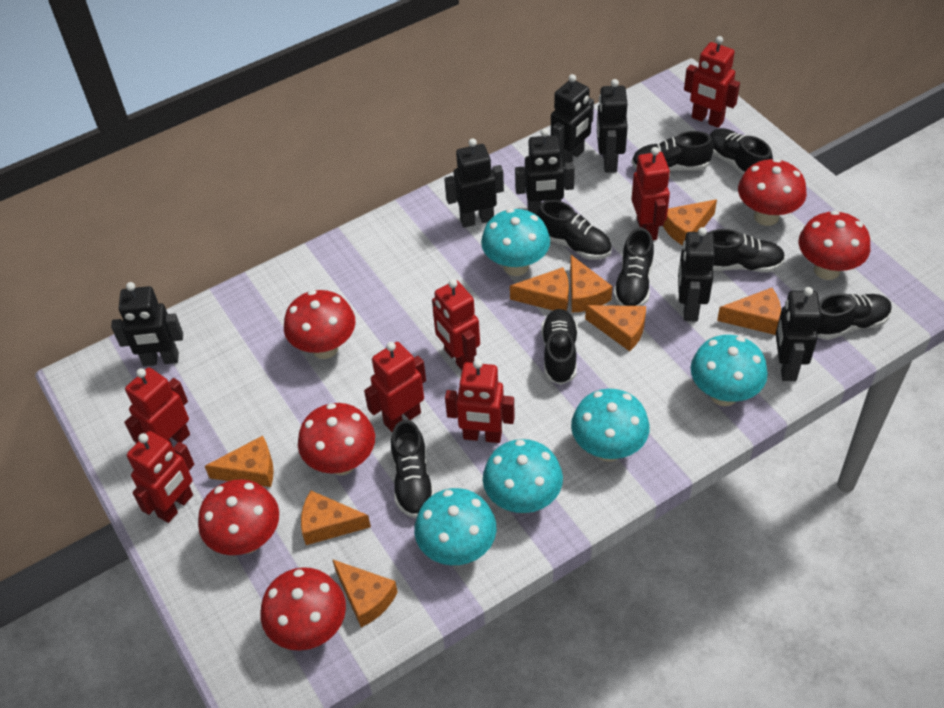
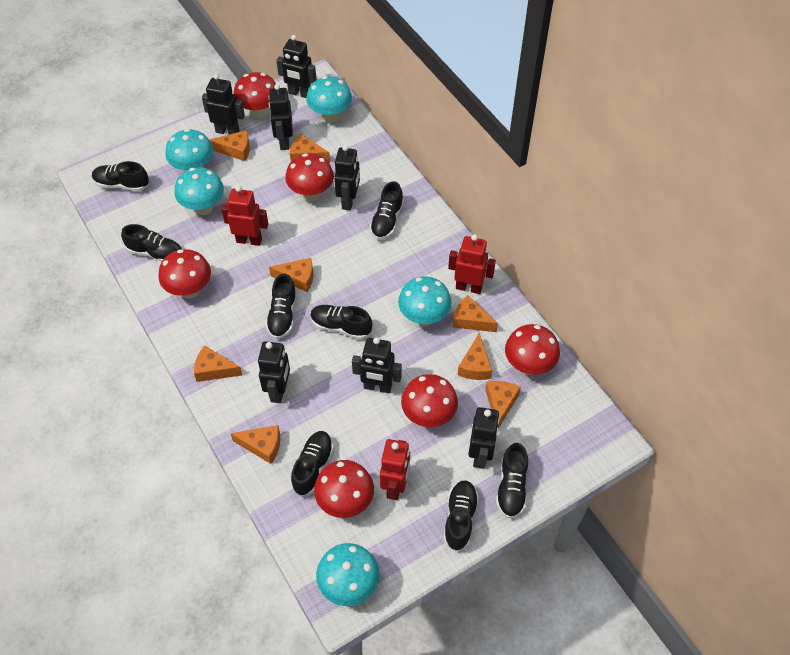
red robot: [124,368,190,447] [127,431,194,523] [364,342,426,432] [432,279,480,370] [445,359,515,443] [631,147,670,240] [684,36,740,128] = 7 -> [221,186,268,246] [380,439,410,500] [448,234,496,294] = 3

